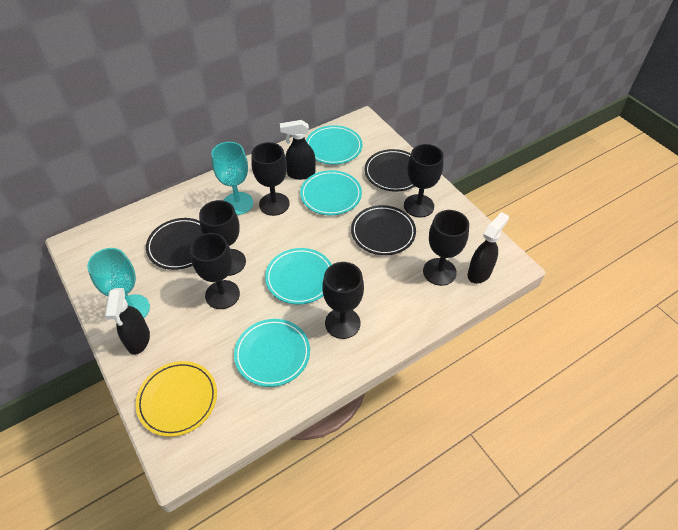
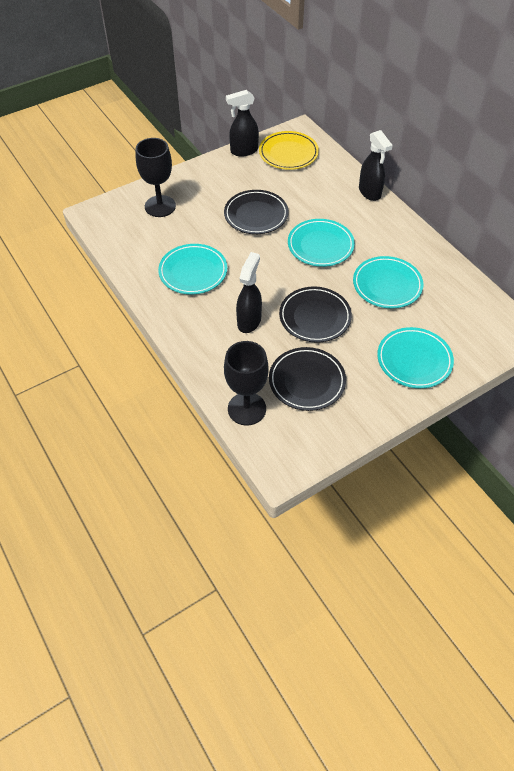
black goblet: [190,233,240,309] [199,200,246,276] [251,142,290,216] [322,262,364,339] [404,144,444,218] [423,210,469,286] = 6 -> [136,138,176,217] [224,341,269,426] = 2
turquoise goblet: [87,248,150,318] [211,142,253,215] = 2 -> none = 0

